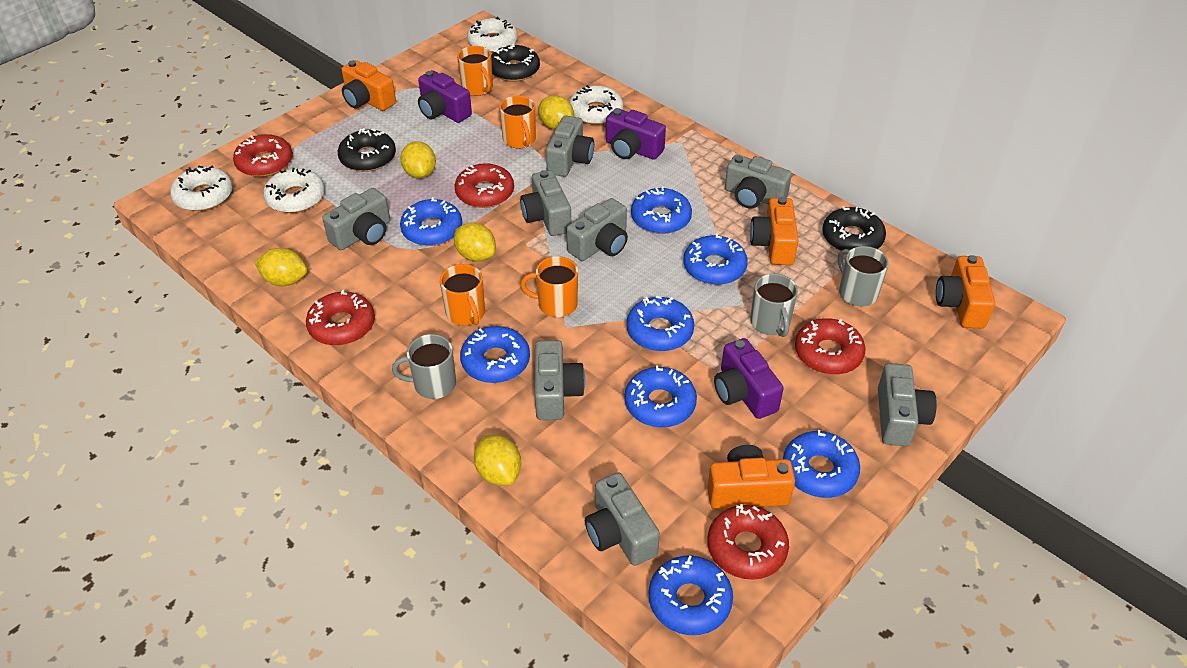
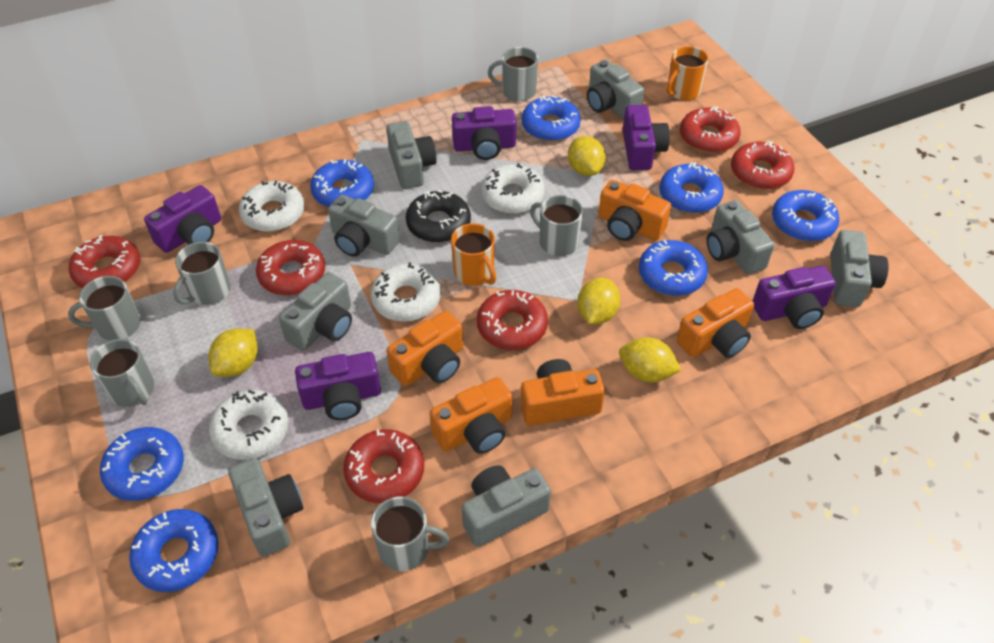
black donut: [338,128,396,172] [491,43,540,82] [822,206,886,251] = 3 -> [406,190,471,243] = 1
blue donut: [400,197,462,246] [460,326,530,383] [624,365,697,427] [626,296,694,351] [631,187,692,234] [649,556,733,635] [683,234,748,285] [783,430,860,498] = 8 -> [100,427,184,501] [129,509,218,592] [310,159,374,207] [522,95,581,141] [639,240,708,296] [659,162,724,213] [772,190,839,242] = 7
grey mug: [392,334,456,399] [750,274,798,337] [838,246,889,307] = 3 -> [68,276,141,341] [90,339,154,407] [173,242,231,305] [371,497,449,571] [488,47,538,101] [530,195,583,256] = 6
orange camera: [342,60,396,111] [707,445,795,509] [750,197,799,265] [936,255,995,328] = 4 -> [387,311,463,386] [430,377,513,454] [520,359,605,426] [599,180,671,241] [677,288,754,358] = 5
orange mug: [440,264,485,325] [457,46,493,96] [499,96,536,148] [521,256,578,317] = 4 -> [451,223,496,286] [666,46,709,100] = 2
purple camera: [418,70,472,123] [606,108,666,160] [714,338,784,419] = 3 -> [144,185,221,253] [295,352,381,420] [452,106,516,160] [622,105,670,170] [753,265,836,329] = 5
red donut: [233,134,293,177] [306,290,375,346] [455,163,514,208] [707,504,789,580] [795,318,866,375] = 5 -> [69,235,140,288] [256,240,325,295] [343,429,424,503] [477,290,548,350] [680,106,741,153] [731,141,794,189] = 6
yellow lemon: [255,248,307,286] [401,141,436,179] [454,222,496,261] [474,435,521,485] [539,95,574,130] = 5 -> [209,328,258,377] [568,136,606,176] [577,278,620,324] [619,337,681,382] = 4

